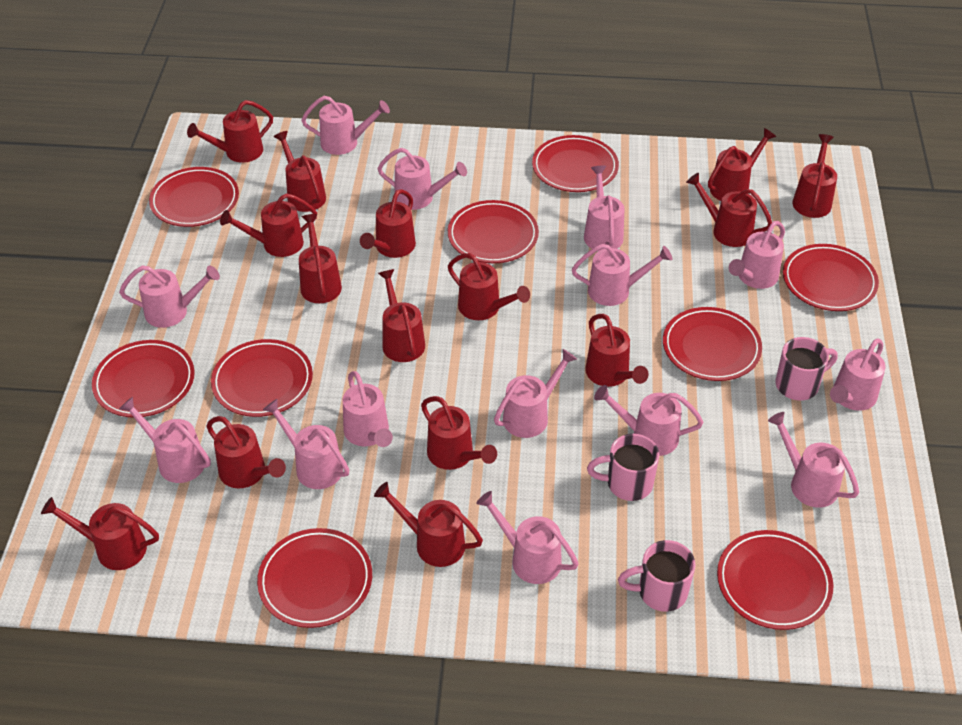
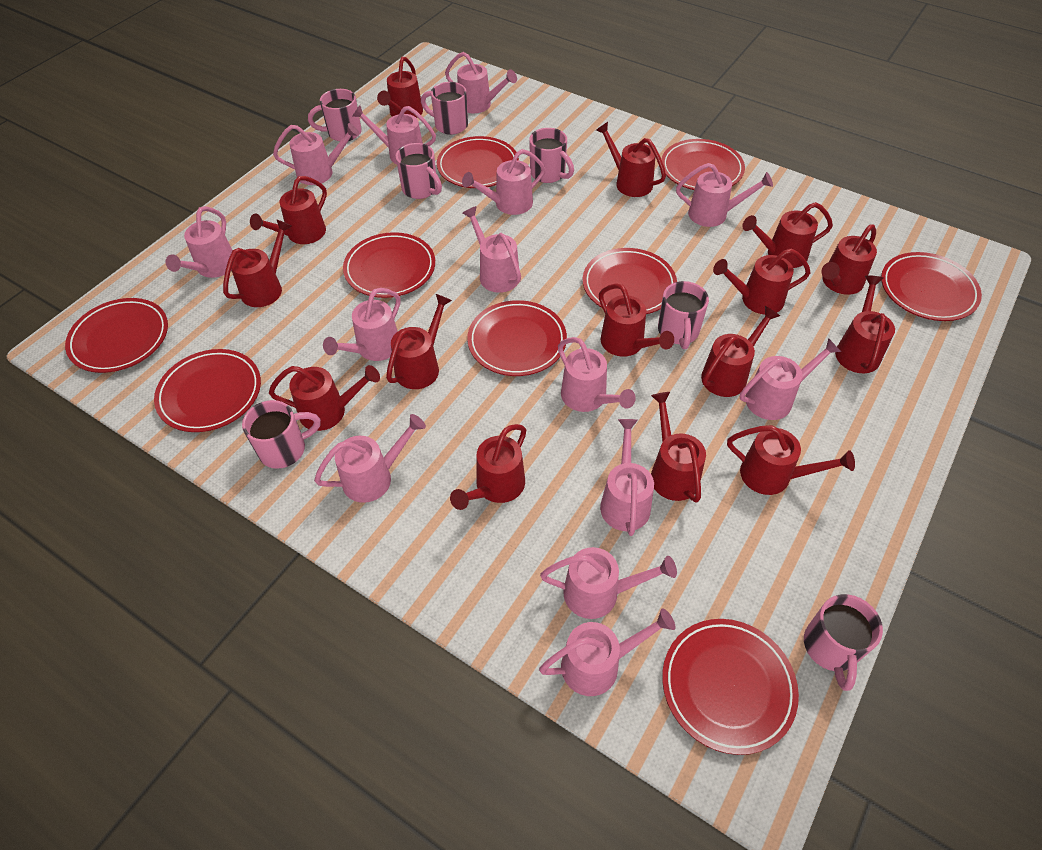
pink mug: [587,434,659,501] [618,540,696,612] [776,337,838,401] = 3 -> [242,400,321,469] [308,89,362,141] [395,143,442,199] [421,82,468,135] [529,128,574,183] [658,281,709,349] [804,594,883,691] = 7

